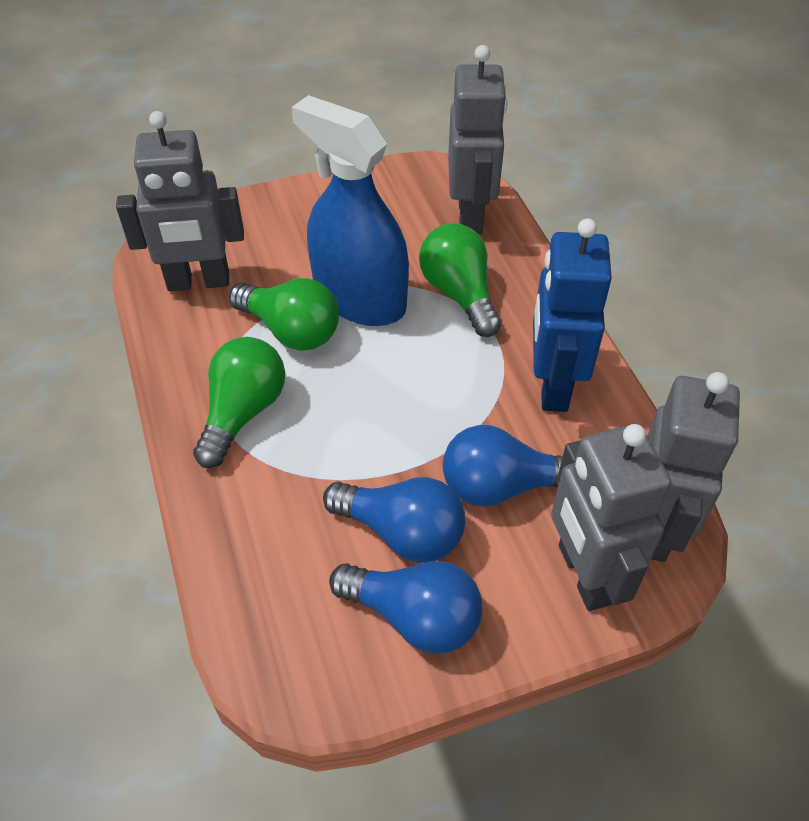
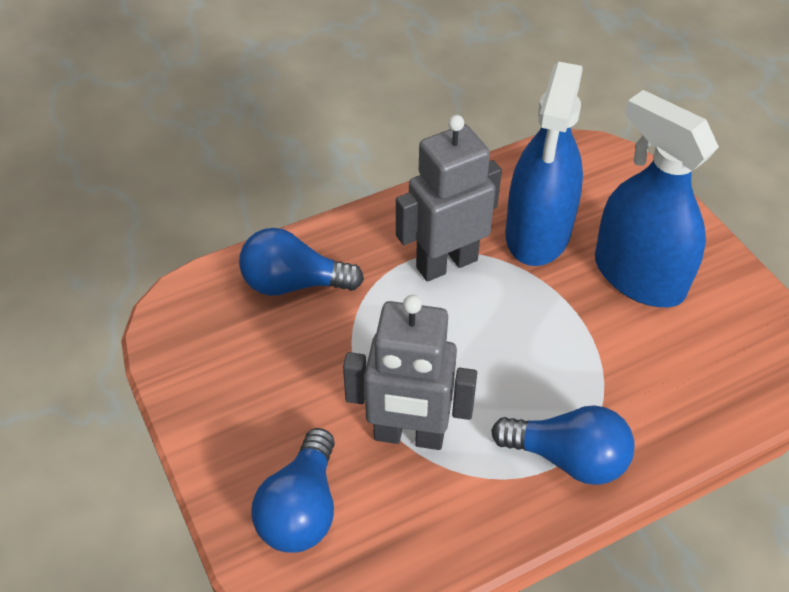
blue robot: [533,219,612,412] = 1 -> none = 0
blue spray bottle: [291,95,409,326] = 1 -> [506,62,583,266] [595,90,719,307] = 2
green light bulb: [193,337,285,468] [229,278,339,351] [419,224,501,337] = 3 -> none = 0
grey robot: [116,111,244,291] [448,45,508,234] [551,424,671,611] [648,372,740,562] = 4 -> [343,295,477,450] [396,115,502,282] = 2

